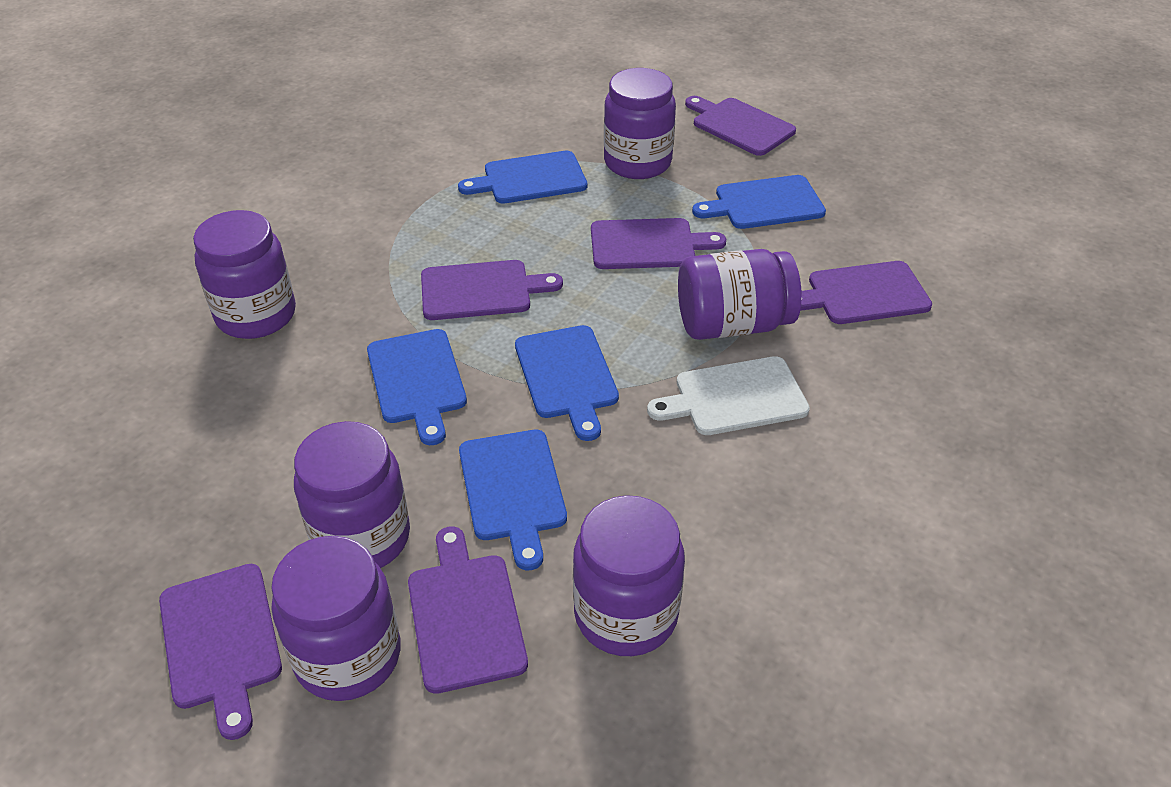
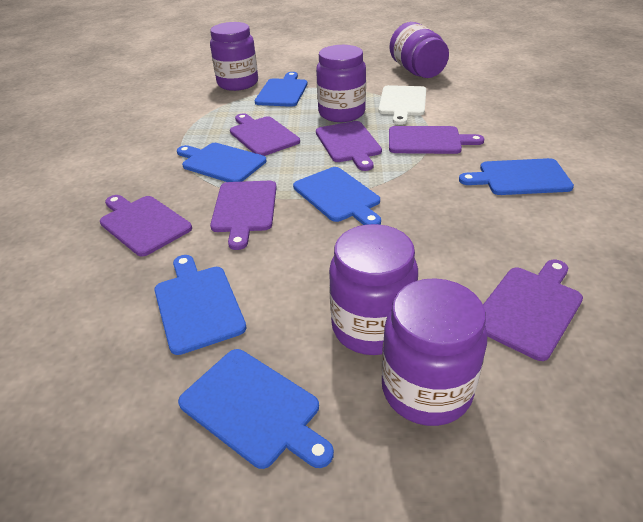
blue cutting board: [367,329,467,445] [458,151,587,203] [459,430,567,570] [515,325,619,441] [692,175,826,229] = 5 -> [154,255,246,355] [177,143,267,182] [178,349,334,469] [255,72,308,107] [293,167,381,225] [459,158,574,195] = 6
purple jar: [193,210,296,339] [271,536,401,701] [294,421,410,568] [573,495,685,656] [604,68,676,179] [678,249,802,340] = 6 -> [210,22,258,91] [316,45,366,122] [329,224,418,355] [382,278,487,426] [390,22,449,78] = 5

